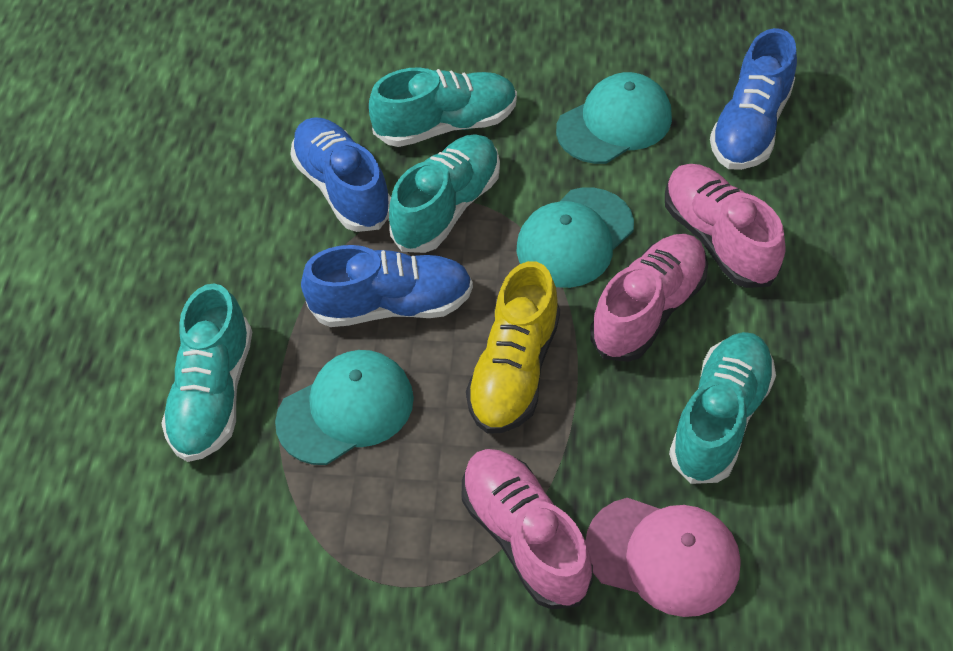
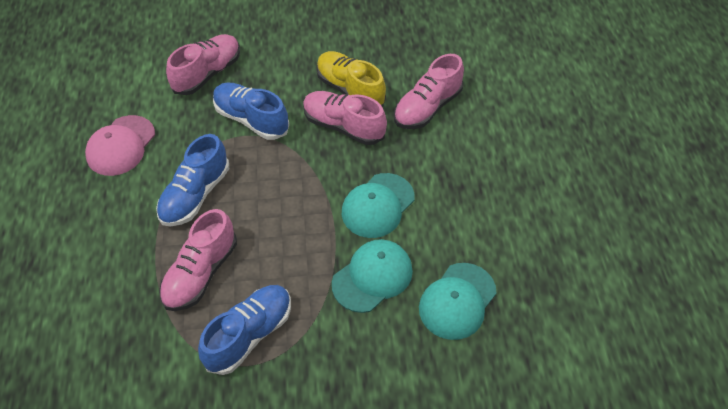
pink shoe: [462,449,593,609] [590,234,708,362] [665,164,786,288] = 3 -> [159,209,237,311] [166,34,240,95] [303,91,387,145] [394,54,464,129] = 4
turquoise shoe: [161,284,252,462] [369,67,517,147] [389,134,500,253] [669,332,776,484] = 4 -> none = 0

